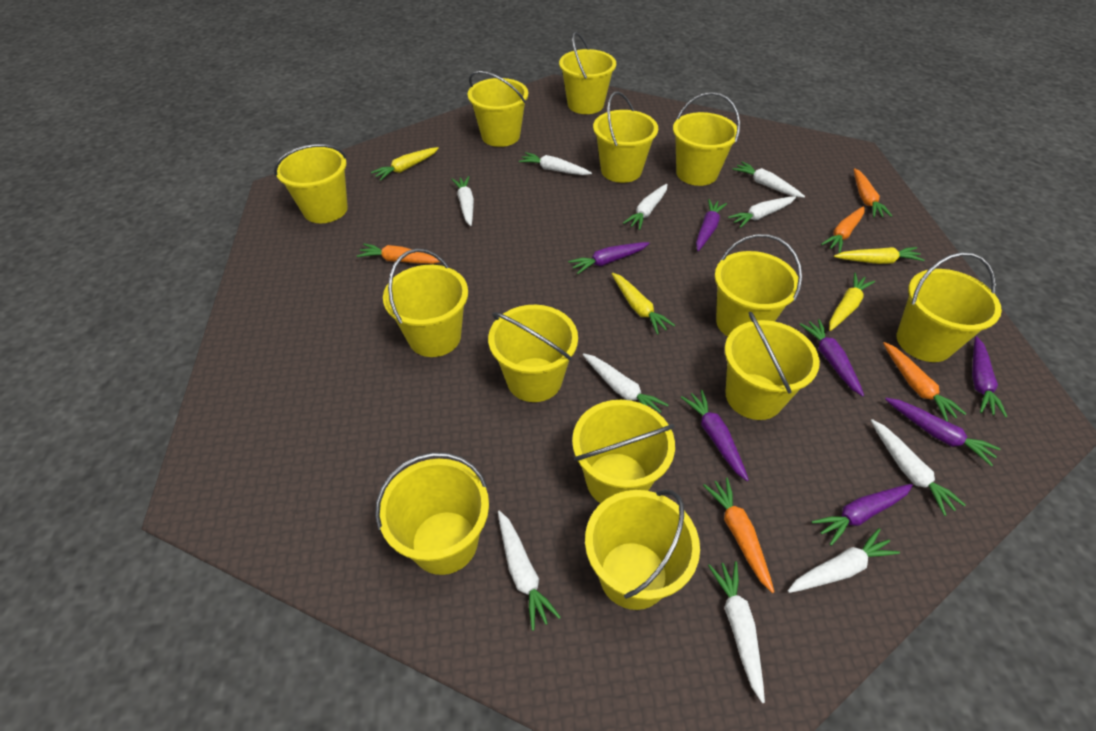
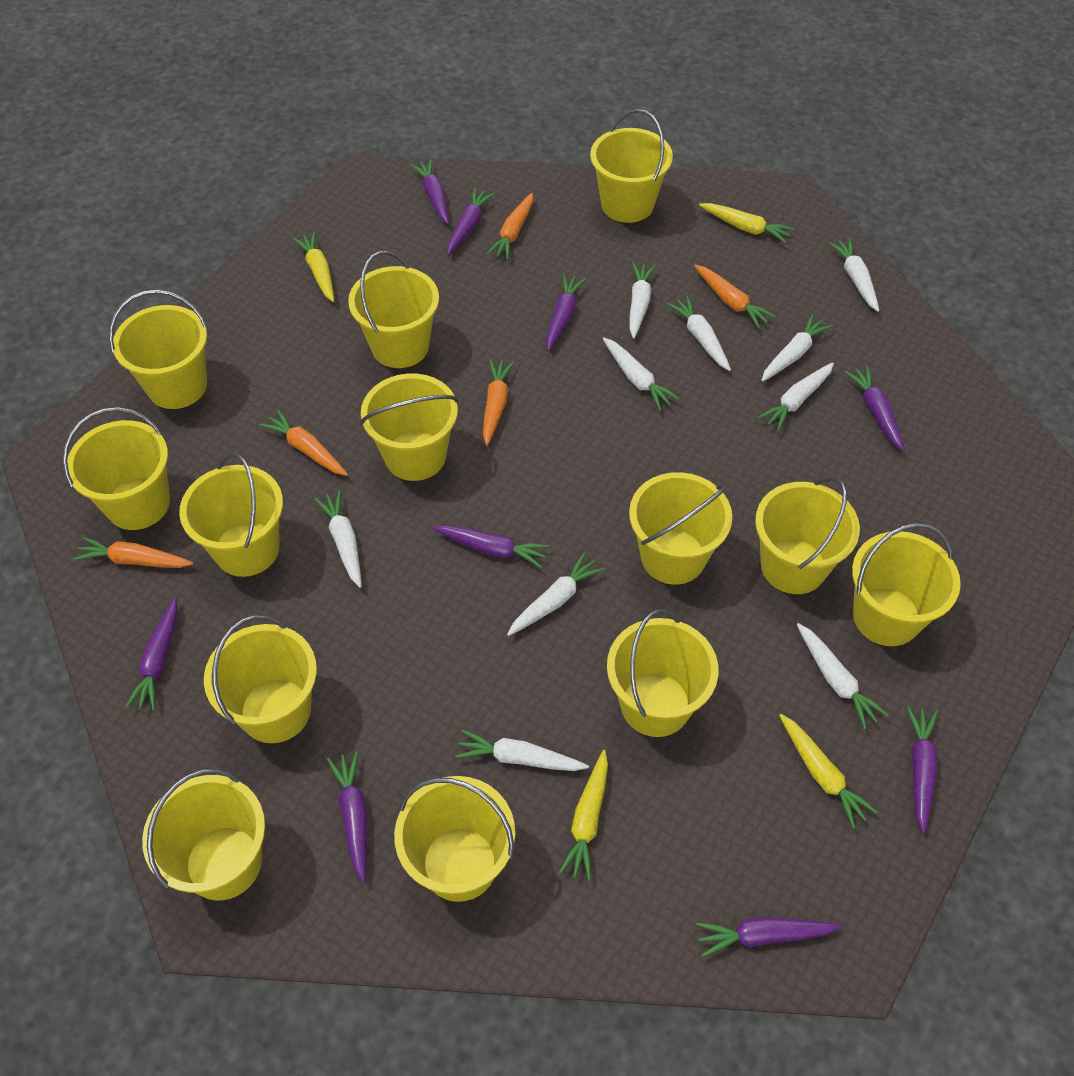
purple carrot: [568,242,650,274] [681,390,749,481] [696,199,727,251] [799,319,864,397] [812,484,913,546] [885,398,1000,466] [972,336,1007,418] = 7 -> [125,598,178,711] [327,751,367,883] [410,159,449,224] [432,525,549,568] [447,188,495,255] [546,274,586,351] [696,917,842,957] [845,366,905,452] [907,706,938,833] = 9

